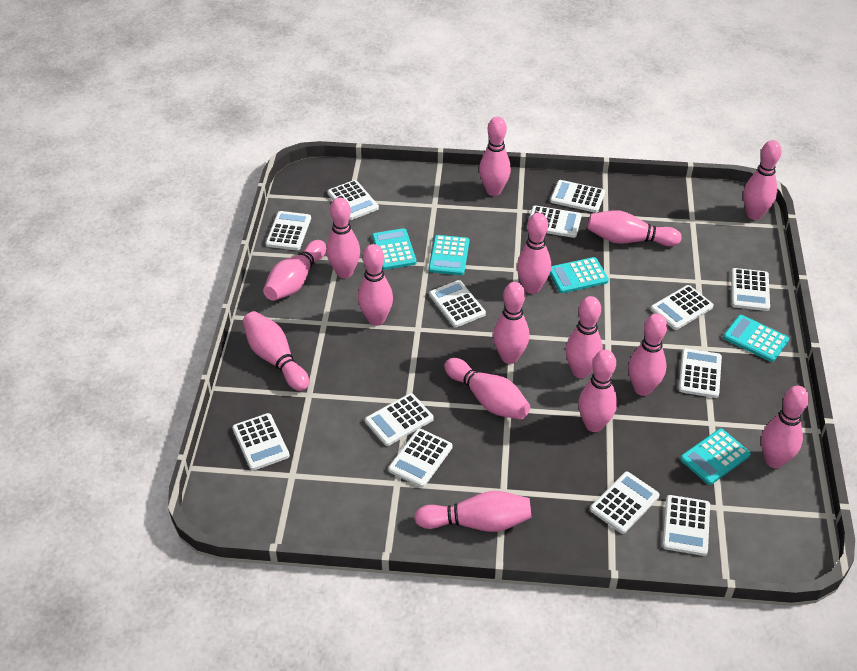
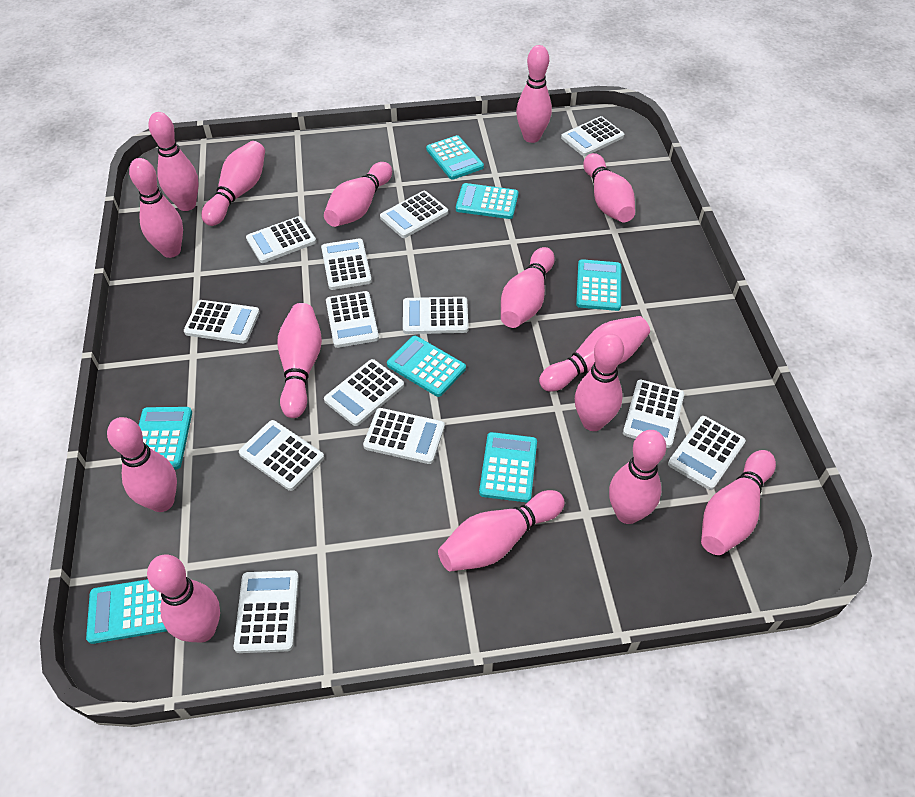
turquoise calculator: [372,228,417,270] [429,235,470,275] [550,257,609,293] [680,429,751,485] [723,315,789,362] = 5 -> [86,579,167,644] [139,407,192,470] [387,336,466,397] [426,135,484,180] [456,183,519,219] [479,432,537,502] [576,259,621,311] = 7

